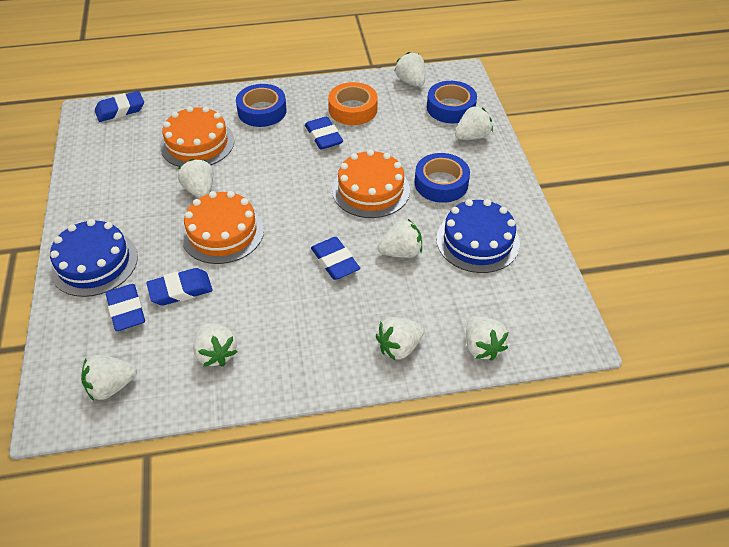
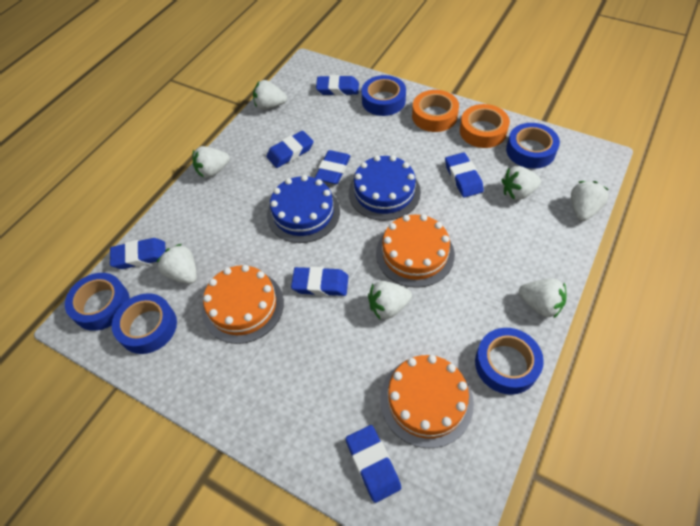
blue eraser: [95,91,144,122] [106,284,145,331] [146,268,213,306] [305,116,343,150] [311,237,360,280] = 5 -> [110,238,166,269] [266,131,313,168] [291,267,348,296] [315,150,351,184] [316,75,359,96] [346,425,401,503] [445,152,484,198] = 7
blue tape: [236,84,287,127] [415,153,470,203] [427,81,477,123] = 3 -> [65,273,130,331] [112,293,177,354] [361,75,406,116] [475,328,544,395] [506,123,560,169] = 5
orange tape: [328,82,378,125] = 1 -> [412,90,459,132] [460,104,510,148] = 2
white strawberry: [81,355,137,401] [178,159,214,198] [193,323,238,367] [376,317,424,361] [377,219,422,258] [394,52,425,87] [455,106,493,140] [466,316,508,361] = 8 -> [157,244,197,284] [192,146,230,178] [253,80,287,110] [368,281,412,320] [502,166,541,200] [519,279,566,318] [571,181,609,221] = 7

